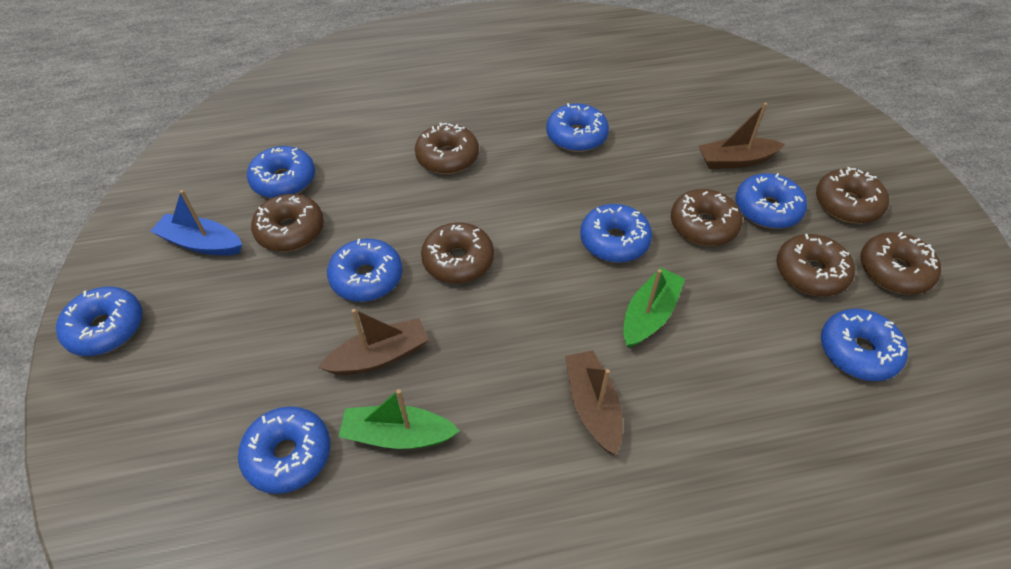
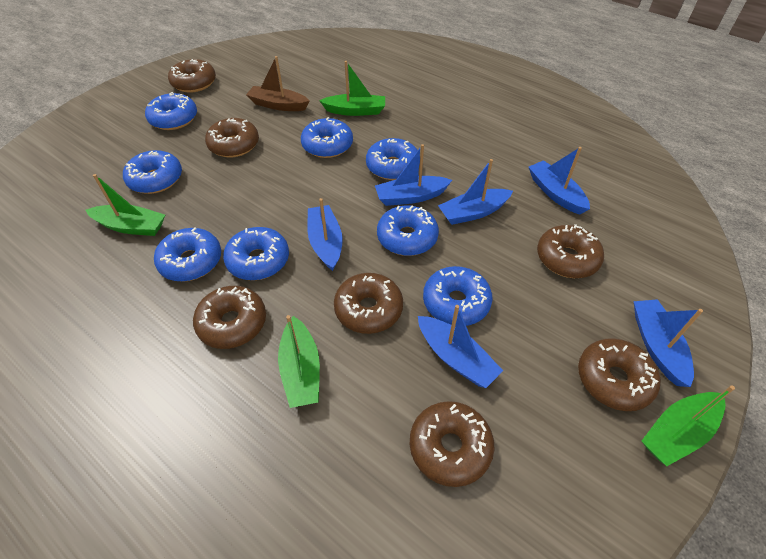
blue boat: [150,190,242,255] = 1 -> [307,198,343,271] [375,144,452,206] [418,305,503,388] [438,159,513,225] [529,147,590,215] [634,299,703,387] = 6
brown boat: [318,309,429,375] [565,350,623,455] [699,103,785,169] = 3 -> [246,56,310,111] = 1
green boat: [338,389,460,449] [623,267,685,348] = 2 -> [85,174,165,236] [278,315,320,408] [319,61,385,116] [642,385,735,466] = 4

